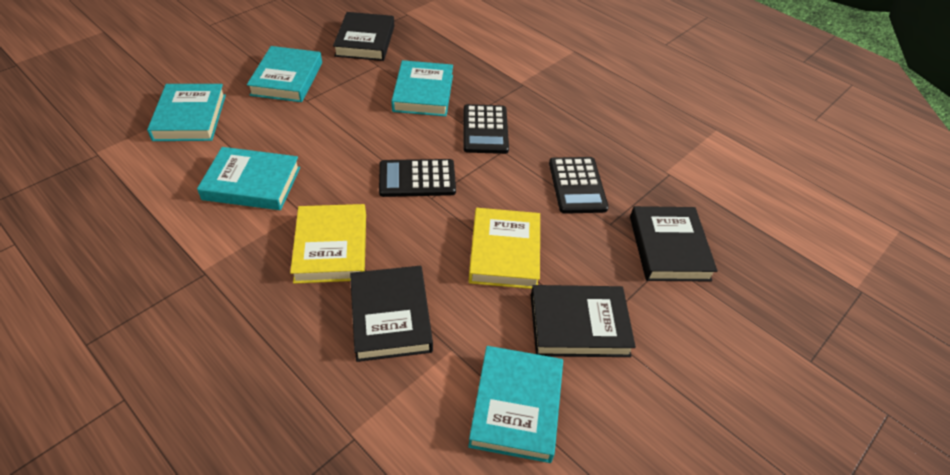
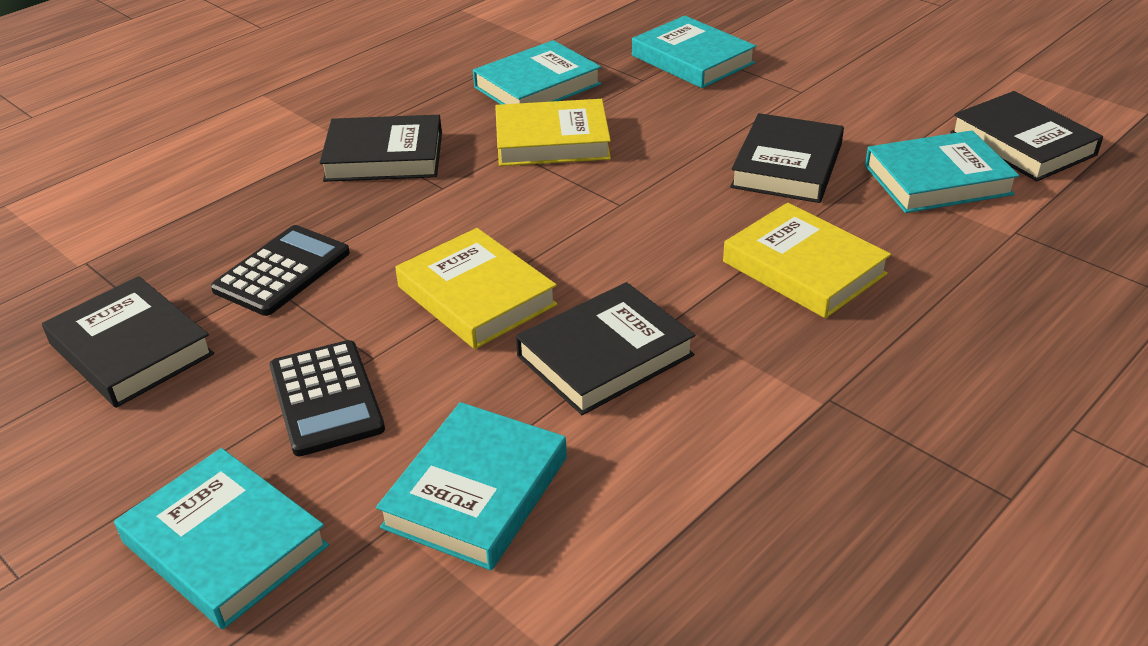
black book: [333,12,394,61] [350,266,433,362] [531,285,636,357] [630,206,718,281] = 4 -> [42,276,214,408] [320,115,442,182] [516,282,696,415] [730,113,844,203] [950,91,1103,181] = 5
black calculator: [379,159,456,197] [464,104,509,154] [549,157,609,214] = 3 -> [211,225,350,316] [269,340,385,456] = 2
yellow book: [290,204,366,284] [469,208,540,289] = 2 -> [395,228,558,349] [495,99,611,166] [723,203,891,318] = 3

